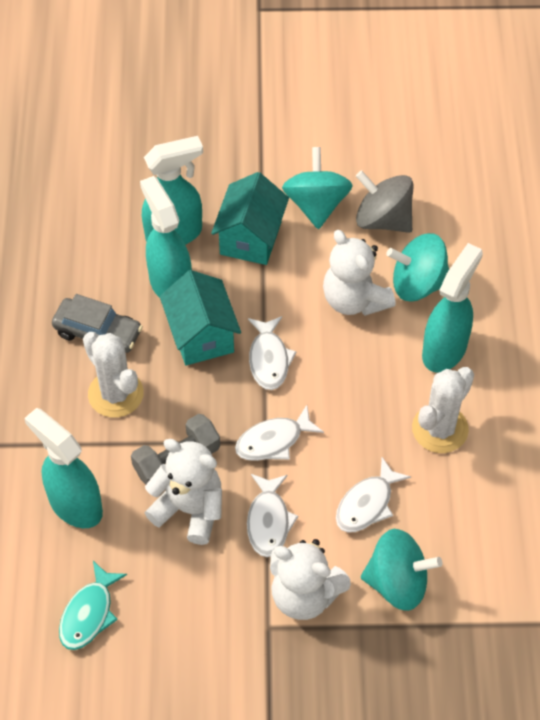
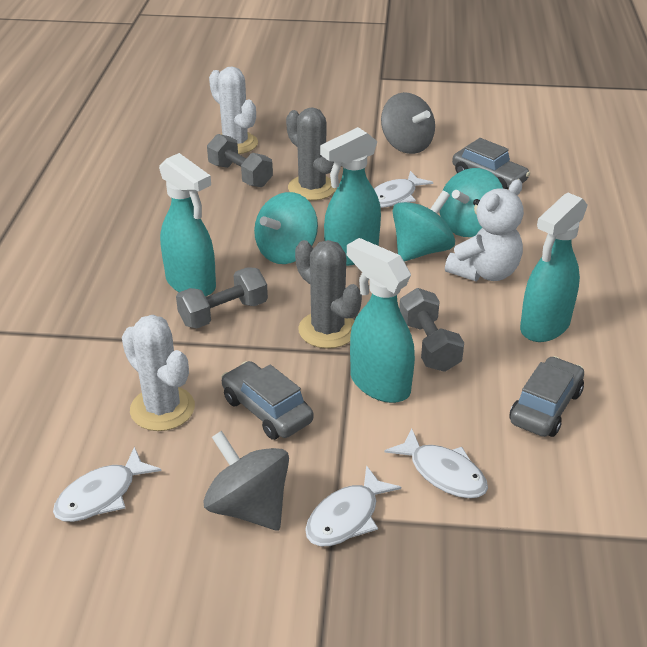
grey cactus: none = 0 -> [286,108,336,201] [295,240,362,349] = 2
grey car: [52,294,143,353] = 1 -> [221,361,313,440] [452,138,530,189] [509,356,584,437] = 3
grey dumbbell: [131,414,220,485] = 1 -> [176,267,268,329] [207,134,273,187] [399,288,464,372] = 3
grey spinning top: [356,170,413,233] = 1 -> [203,431,289,530] [381,92,435,154] = 2
turquoise fish: [59,561,127,650] = 1 -> none = 0
turquoise house: [160,270,241,365] [211,172,289,265] = 2 -> none = 0
white teddy bear: [145,439,222,545] [270,539,351,620] [323,230,396,316] = 3 -> [445,179,524,282] = 1

